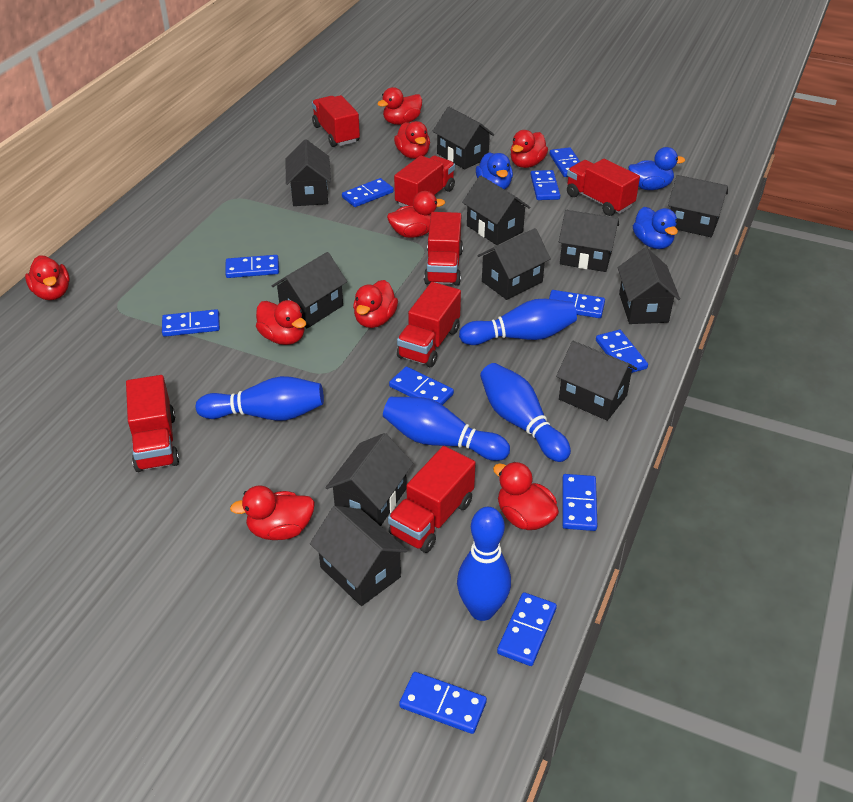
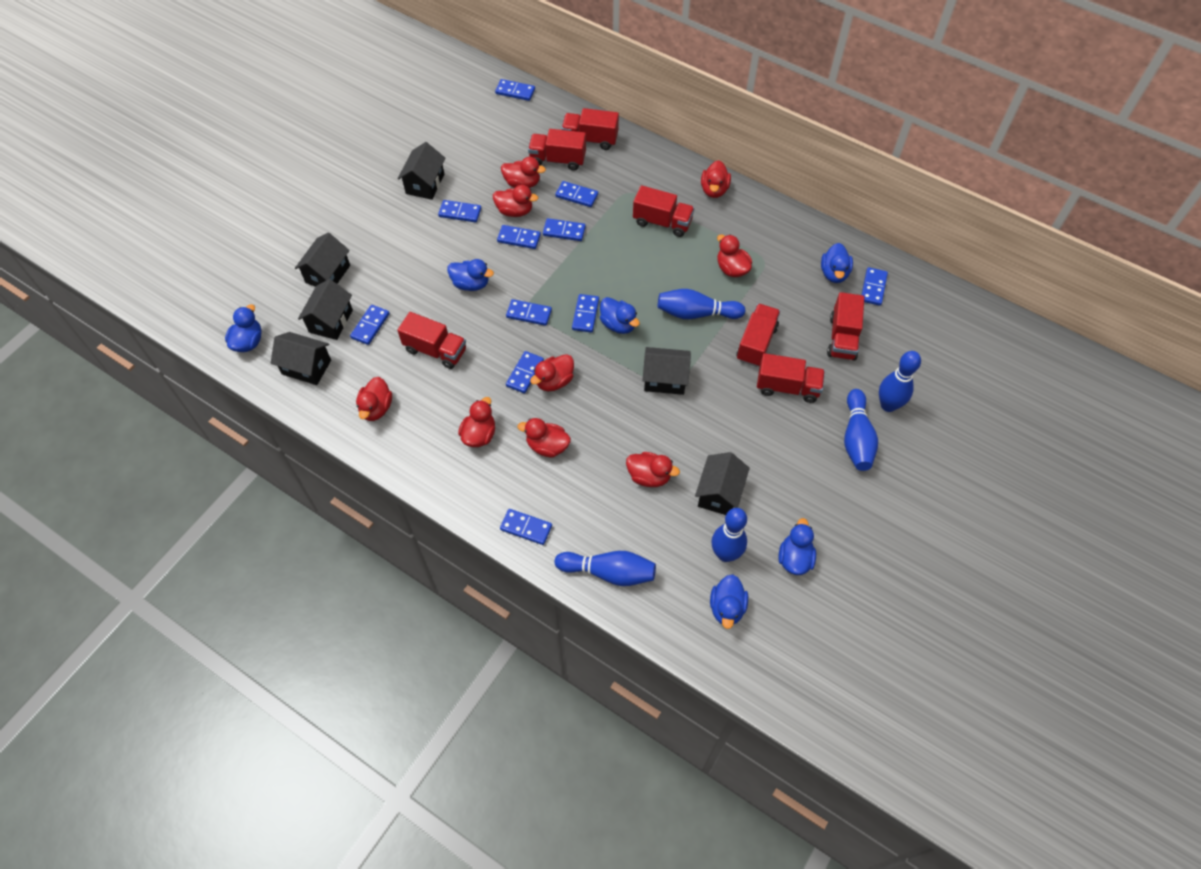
black house: [272,252,347,328] [285,139,331,206] [310,506,408,606] [325,433,413,526] [433,107,494,169] [462,176,530,245] [477,228,551,300] [556,341,637,421] [559,210,619,272] [618,247,680,324] [668,175,728,237] = 11 -> [271,332,331,385] [295,232,350,287] [298,279,353,340] [398,142,445,200] [642,347,691,395] [695,452,750,515] = 6
blue duck: [476,152,513,190] [628,147,685,190] [633,207,678,249] = 3 -> [225,304,262,352] [447,259,494,291] [600,297,640,334] [710,574,748,629] [778,518,816,575] [821,243,853,283] = 6

